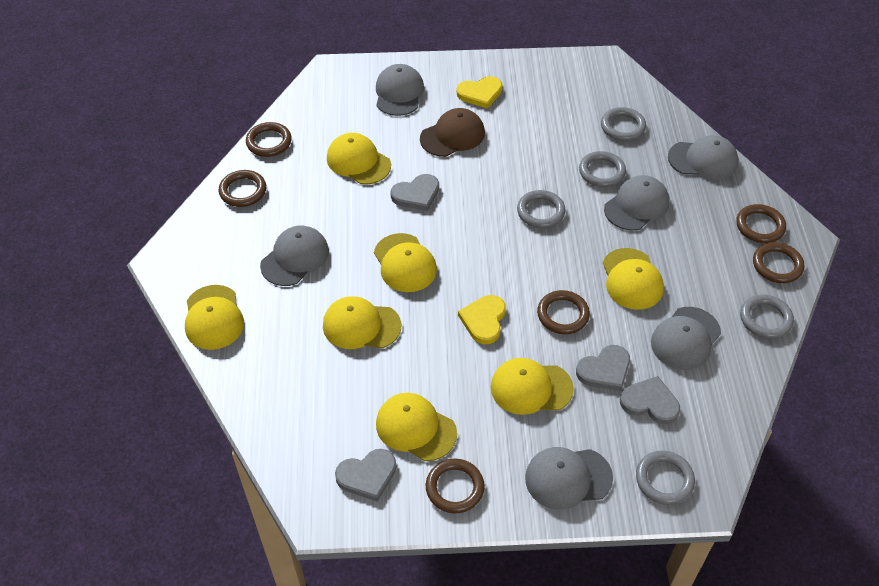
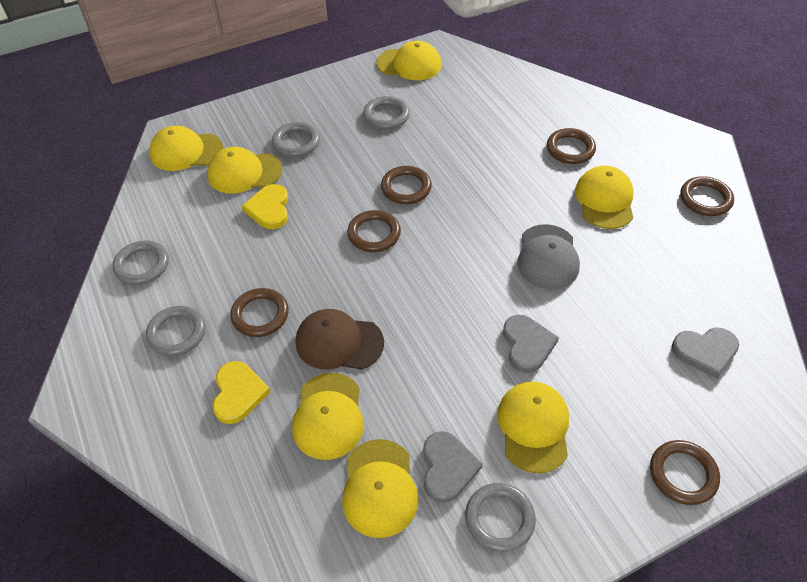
grey cap: [260,225,329,286] [376,64,424,116] [525,447,613,509] [604,175,669,231] [651,307,721,370] [668,135,738,180] = 6 -> [517,224,580,289] = 1
grey heart: [335,449,397,502] [390,174,439,211] [576,345,630,391] [620,376,680,424] = 4 -> [423,431,483,503] [503,315,559,373] [672,328,739,378] = 3

